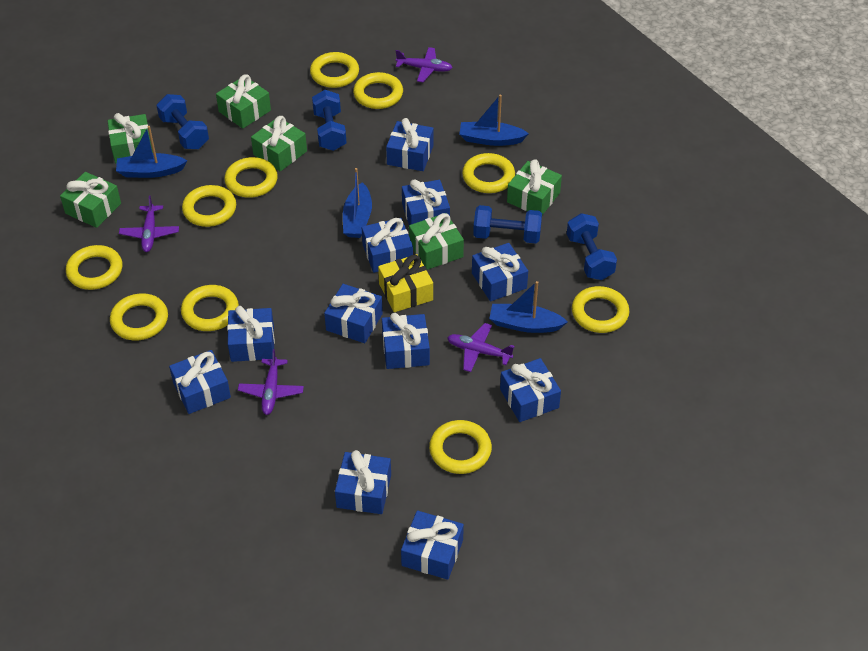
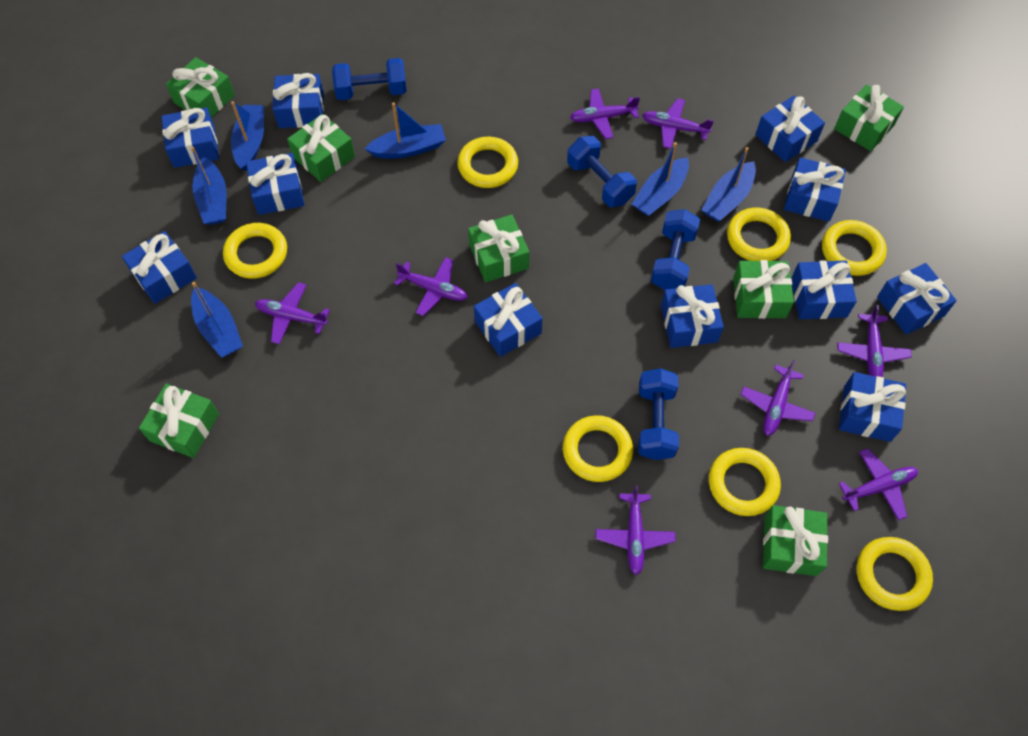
blue boat: [116,126,188,178] [343,168,372,238] [459,95,529,146] [489,281,568,333] = 4 -> [191,147,226,225] [191,282,243,358] [231,101,264,171] [365,103,446,158] [632,142,689,216] [702,147,756,222] = 6
green gift: [60,172,121,228] [108,113,153,163] [216,75,271,129] [251,116,307,172] [409,213,464,270] [507,159,562,215] = 6 -> [139,384,219,458] [166,57,235,118] [287,114,355,182] [468,215,529,282] [733,260,794,319] [763,505,828,576] [834,84,904,151] = 7
purple plane: [119,196,179,252] [238,349,304,415] [396,47,453,82] [447,323,515,372] = 4 -> [255,282,330,344] [394,257,467,316] [570,88,640,139] [596,485,676,575] [642,98,714,149] [741,360,815,436] [837,305,912,377] [839,448,918,521] = 8
yellow gift: [378,254,433,312] = 1 -> none = 0
yellow ring: [66,245,122,290] [110,293,168,340] [181,285,239,331] [182,185,236,227] [224,157,278,198] [310,52,359,88] [353,72,403,109] [429,420,492,474] [462,153,515,193] [572,286,629,333] = 10 -> [223,223,287,279] [457,137,518,188] [563,415,633,482] [709,448,781,516] [727,208,791,261] [822,220,887,276] [856,537,933,611] = 7

